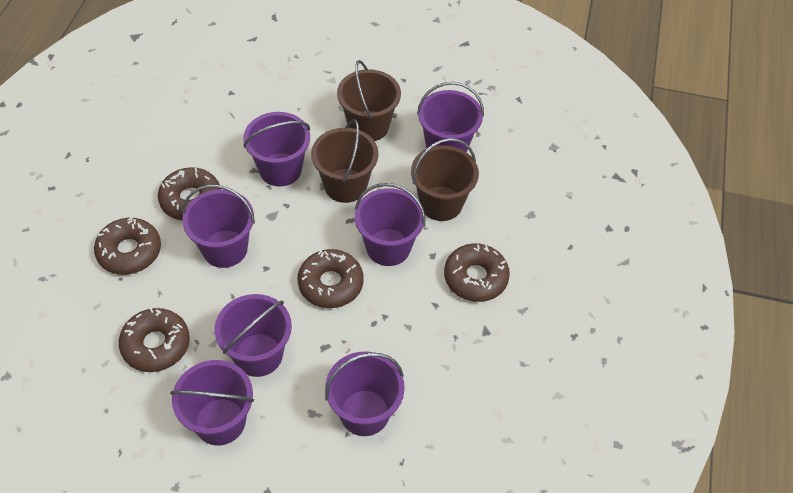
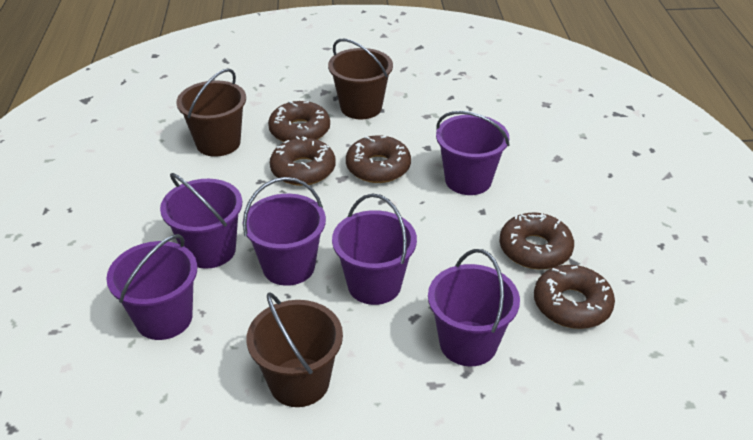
purple bucket: [170,360,254,445] [182,185,255,268] [215,294,292,377] [243,112,310,186] [325,351,405,436] [355,183,425,266] [417,82,484,152] = 7 -> [106,234,197,340] [160,173,242,269] [242,177,326,286] [332,194,417,305] [428,249,520,366] [436,111,510,195] = 6

